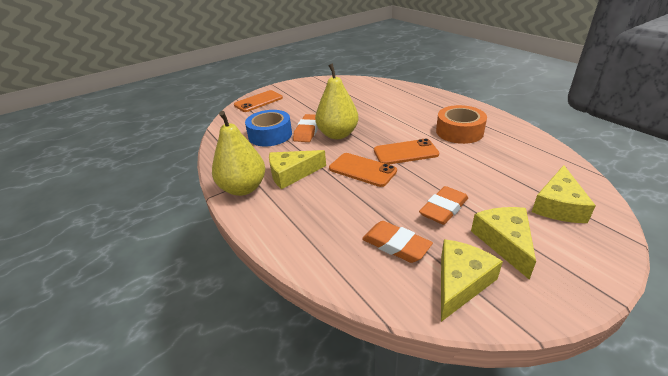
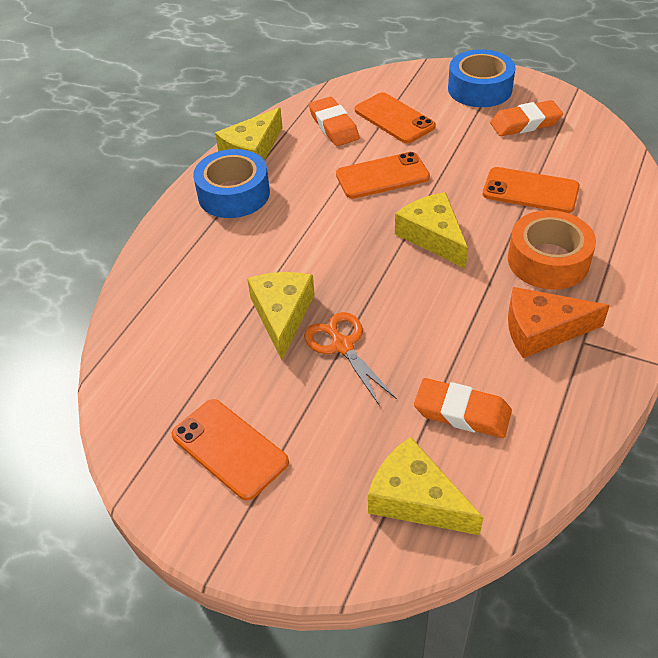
blue tape: [245,110,292,146] = 1 -> [193,149,270,218] [448,49,516,107] = 2
orange cheese: none = 0 -> [508,287,610,358] = 1
orange phone: [234,90,283,112] [329,153,397,187] [374,139,439,164] = 3 -> [171,399,289,501] [336,152,430,199] [355,92,436,143] [483,167,580,213] = 4
orange scissors: none = 0 -> [304,312,397,406] = 1
yellow pear: [212,111,265,196] [315,63,359,139] = 2 -> none = 0

